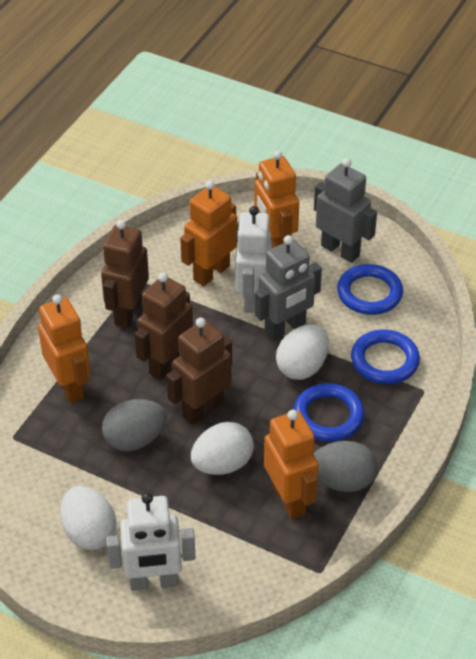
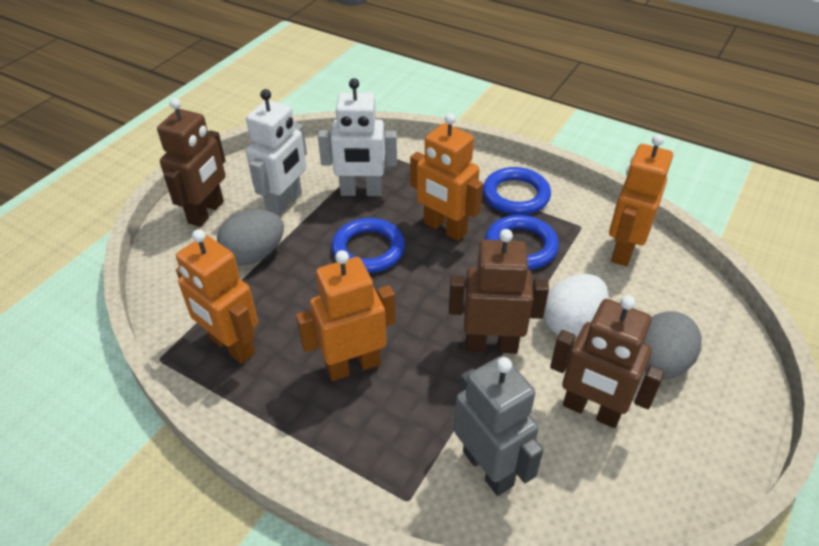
grey robot: [255,235,322,340] [314,158,377,263] = 2 -> [454,356,543,496] = 1
white egg: [61,486,116,550] [191,422,254,475] [276,324,329,380] = 3 -> [543,274,609,337] = 1

